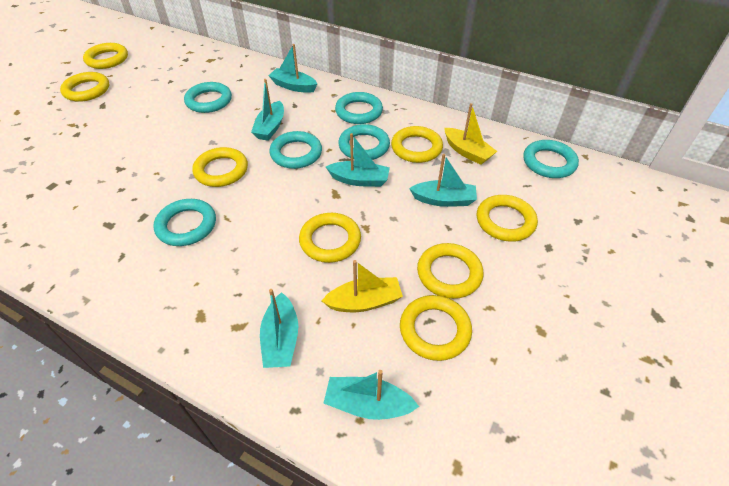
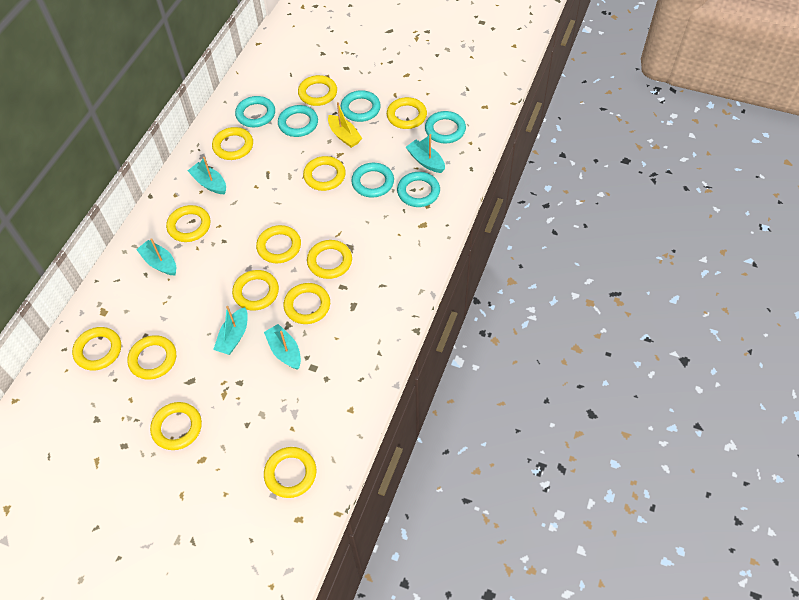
turquoise boat: [251,79,284,141] [260,289,298,368] [268,44,317,93] [324,370,419,420] [326,133,390,187] [409,154,477,207] = 6 -> [136,238,176,275] [188,157,226,194] [213,306,248,355] [264,324,301,370] [406,134,445,173] = 5
yellow boat: [322,260,403,312] [444,103,497,165] = 2 -> [328,102,362,148] = 1
yellow ring: [60,72,110,102] [83,43,128,69] [192,147,248,187] [299,213,361,263] [391,126,443,163] [400,295,472,361] [417,243,484,299] [477,195,538,242] = 8 -> [72,327,121,371] [127,335,176,380] [150,402,202,450] [166,205,211,242] [212,127,253,160] [232,270,279,311] [256,225,301,263] [264,447,316,498] [283,283,330,324] [298,75,337,106] [303,156,346,191] [307,240,352,279] [387,97,427,129] = 13

